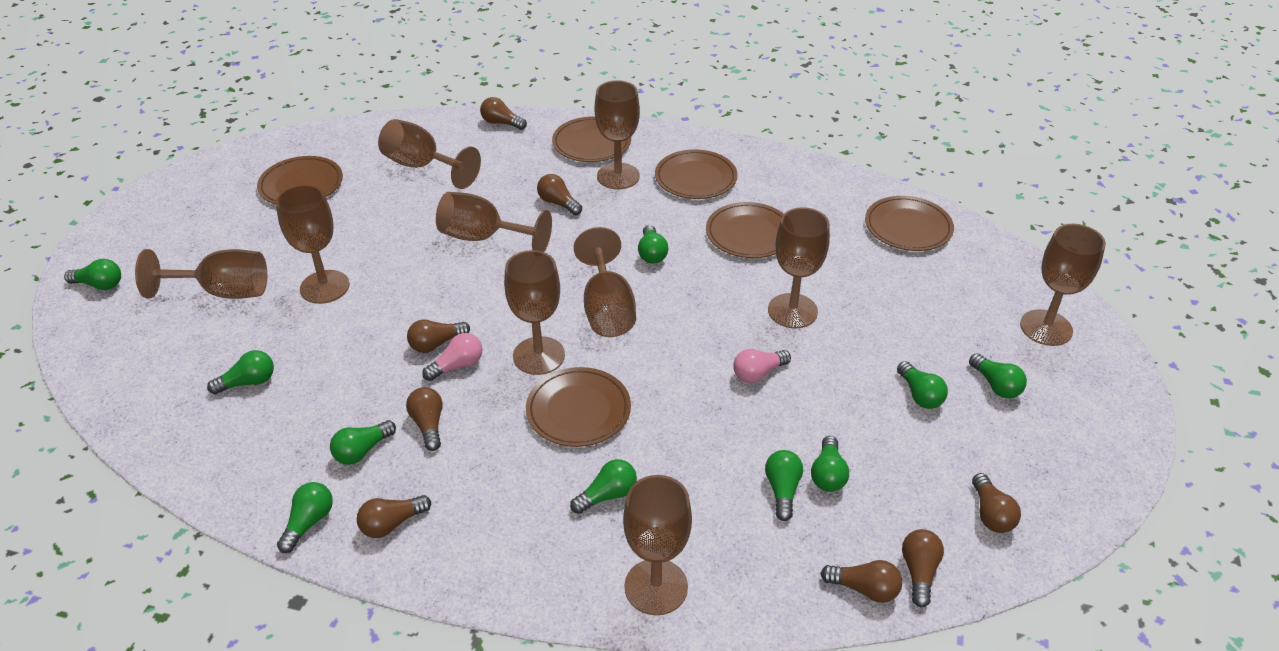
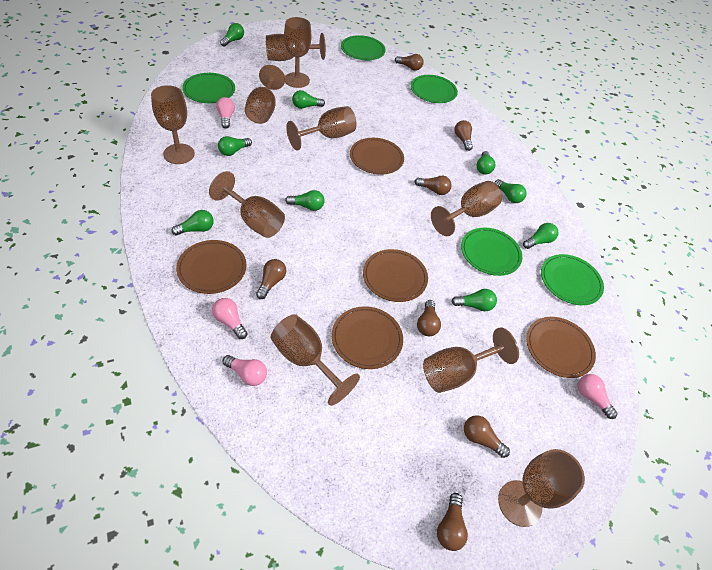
brown light bulb: [357,495,431,538] [406,387,443,451] [407,319,470,353] [480,97,527,130] [537,174,582,215] [821,560,902,603] [902,529,944,607] [972,473,1021,533] = 8 -> [256,259,287,299] [395,54,424,71] [415,176,452,195] [417,300,441,336] [437,493,468,551] [455,120,473,151] [464,415,510,458] = 7
brown plate: [257,156,343,204] [526,367,631,447] [552,117,631,162] [655,149,738,199] [706,202,784,258] [865,196,954,251] = 6 -> [176,240,247,294] [332,306,403,369] [350,138,404,175] [363,249,428,302] [526,317,596,378] = 5
green light bulb: [64,259,121,290] [207,350,274,394] [277,482,333,553] [330,420,396,465] [570,459,637,514] [638,225,668,264] [765,450,803,521] [811,436,849,492] [897,361,948,409] [969,353,1027,398] = 10 -> [171,210,214,235] [218,136,252,156] [220,23,244,47] [285,190,324,211] [292,90,325,109] [451,289,497,311] [477,151,495,175] [495,179,526,203] [523,223,558,249] = 9
green plate: none = 0 -> [182,73,235,103] [341,35,386,60] [411,75,458,103] [461,228,522,276] [541,254,604,305] = 5
pink light bulb: [422,333,483,381] [733,349,791,383] = 2 -> [212,298,248,339] [216,97,235,128] [223,355,267,386] [578,374,618,419] = 4

